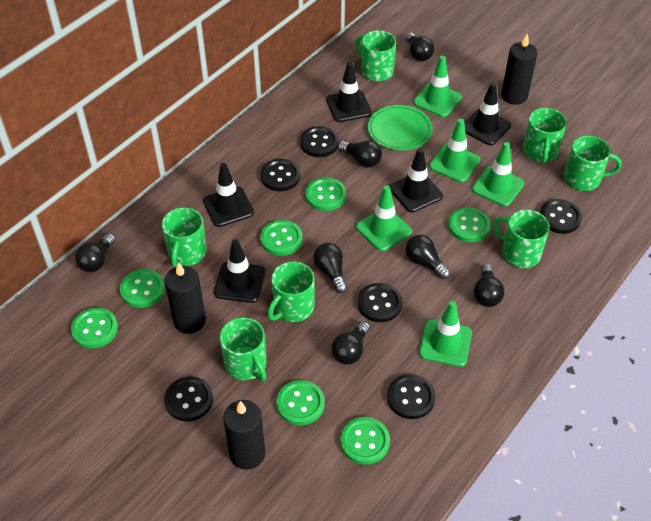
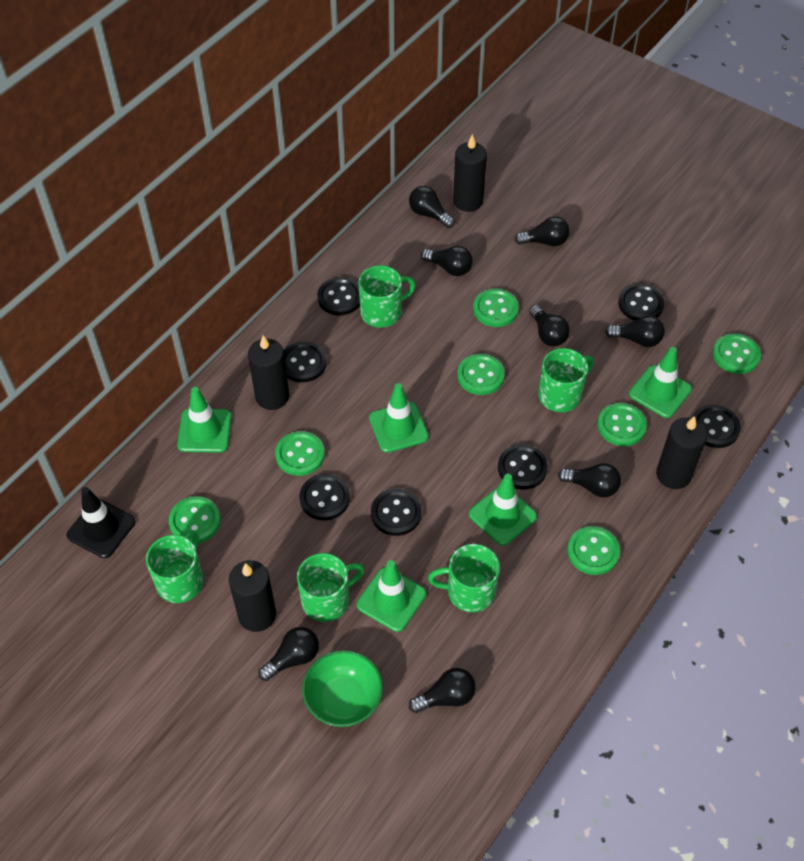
black button: [164,376,213,421] [260,159,300,191] [300,126,339,157] [358,283,402,322] [387,374,435,419] [540,199,582,234] = 6 -> [284,342,327,382] [299,474,350,520] [317,277,360,315] [371,489,422,536] [498,444,548,489] [618,283,665,320] [692,405,741,448] = 7
black candle: [165,262,206,334] [223,400,265,470] [501,34,538,105] = 3 -> [229,560,276,632] [248,335,289,410] [453,134,487,212] [656,416,707,489] = 4
black light bulb: [75,233,115,272] [313,242,348,293] [331,321,370,365] [338,140,382,168] [405,33,435,61] [405,235,451,279] [474,264,504,307] = 7 -> [258,627,319,681] [409,186,455,228] [409,668,476,713] [421,246,473,276] [514,216,570,246] [529,305,570,346] [558,463,621,497] [605,316,665,347] = 8
black traffic cone: [203,163,254,227] [214,239,265,303] [326,62,372,122] [389,148,443,212] [464,83,511,145] = 5 -> [67,487,136,558] = 1
green bowl: none = 0 -> [302,650,383,727] = 1
green mug: [162,207,207,268] [220,317,266,381] [267,261,315,322] [355,30,396,82] [493,210,550,268] [523,108,567,163] [564,136,622,191] = 7 -> [146,530,204,603] [297,553,364,622] [359,265,416,328] [428,544,500,612] [538,348,594,412] = 5
green plate: [368,105,433,151] = 1 -> none = 0

